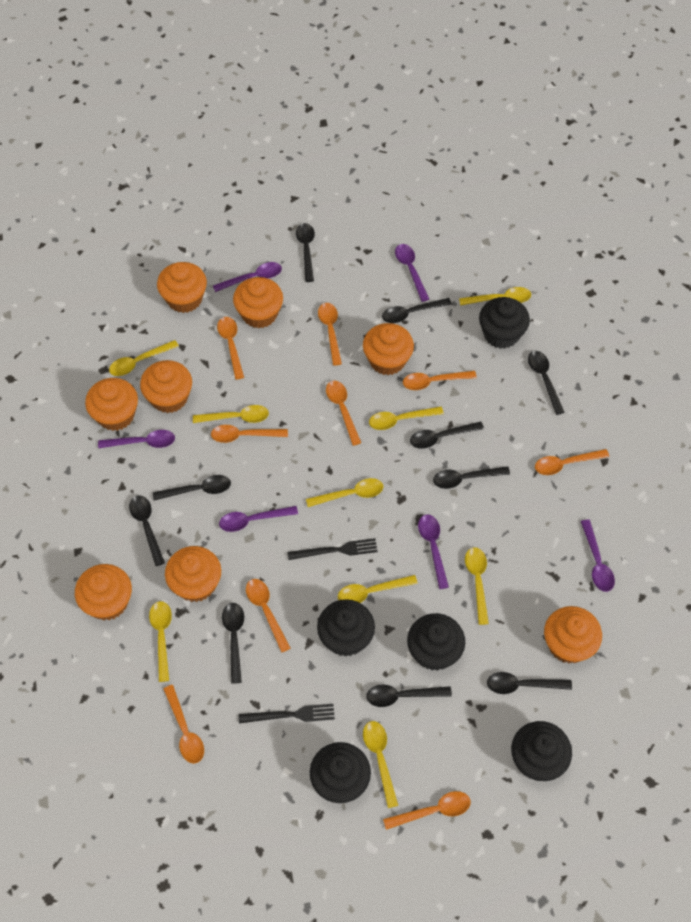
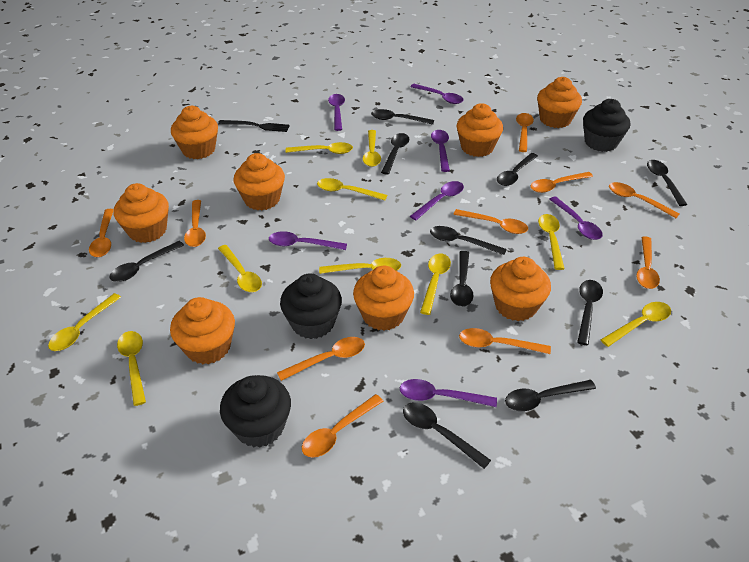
black cupcake: [310,742,371,803] [317,599,375,657] [407,613,465,671] [479,297,530,349] [511,721,572,781] = 5 -> [220,375,291,448] [280,273,342,339] [583,99,630,152] = 3
black fork: [239,704,335,723] [288,538,377,560] = 2 -> [218,120,290,132] = 1
orange spoon: [163,685,204,764] [211,425,288,443] [217,317,244,380] [246,579,290,652] [318,303,342,366] [326,381,361,446] [383,791,471,830] [403,371,477,390] [535,449,609,475] = 9 -> [89,209,114,257] [184,200,206,247] [277,337,365,381] [302,394,383,458] [453,209,528,234] [459,328,551,354] [516,113,534,152] [530,172,593,193] [609,182,680,218] [636,236,660,289] = 10
purple spoon: [98,430,175,448] [213,262,282,292] [219,506,298,532] [395,244,429,302] [418,515,449,589] [581,520,615,592] = 6 -> [269,231,347,250] [328,94,345,131] [400,379,497,407] [410,84,464,104] [410,181,464,220] [431,130,450,172] [549,196,603,240] = 7
yellow spoon: [109,340,179,376] [149,601,172,682] [193,405,269,423] [306,478,383,507] [338,575,418,603] [363,721,398,808] [369,407,444,430] [459,287,531,306] [465,547,489,625] = 9 -> [48,293,121,351] [117,331,146,406] [218,245,262,292] [285,142,353,154] [317,178,387,200] [319,258,401,274] [363,130,381,167] [420,254,451,315] [538,214,565,270] [601,302,671,347] = 10

